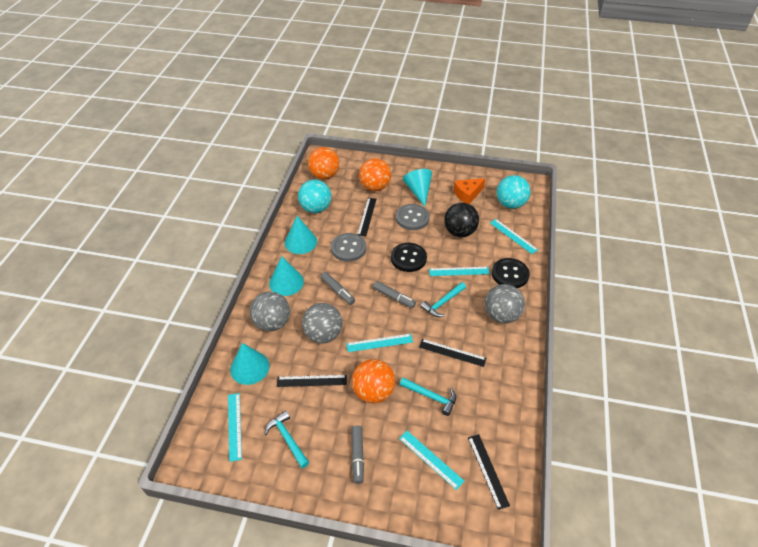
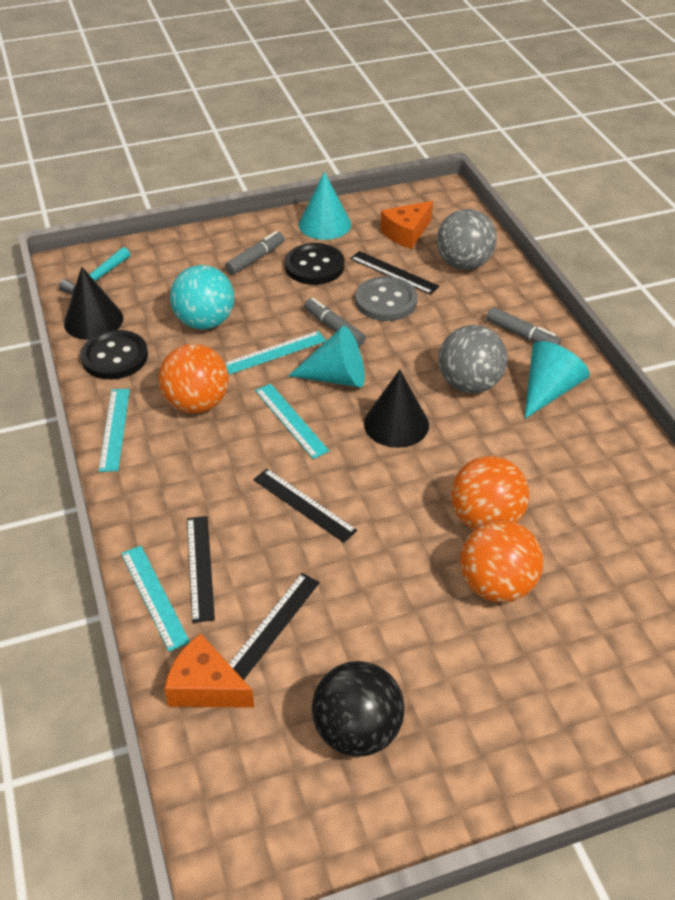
black cone: none = 0 -> [64,267,123,340] [364,369,429,448] = 2
grey ball: [250,292,290,332] [302,303,343,343] [485,284,525,324] = 3 -> [437,209,497,270] [439,325,508,393] = 2
grey button: [331,233,366,262] [396,204,430,230] = 2 -> [355,276,418,321] = 1
orange cheese: [454,178,486,204] = 1 -> [164,633,254,708] [380,201,433,249] = 2
turquoise ball: [298,180,332,213] [497,175,531,209] = 2 -> [170,265,234,330] = 1
turquoise cone: [230,343,269,385] [269,256,304,296] [285,216,317,254] [403,169,432,207] = 4 -> [288,326,365,387] [299,172,351,240] [525,341,590,419] = 3
turquoise hammer: [264,411,309,468] [400,377,456,416] [420,282,466,317] = 3 -> [59,247,130,294] = 1
turquoise ruler: [228,393,242,462] [346,334,413,352] [399,431,464,490] [429,267,490,276] [490,219,538,254] = 5 -> [99,389,130,472] [121,546,190,652] [225,331,326,374] [255,384,329,459] = 4

